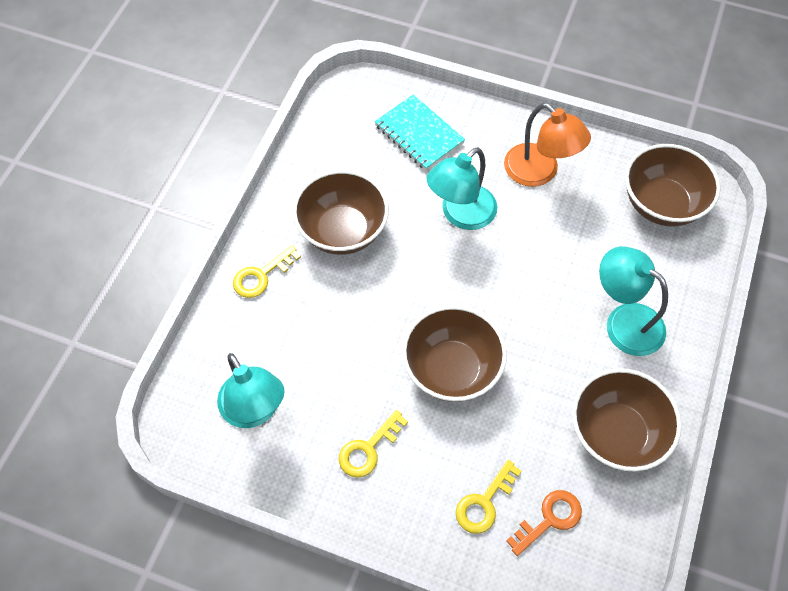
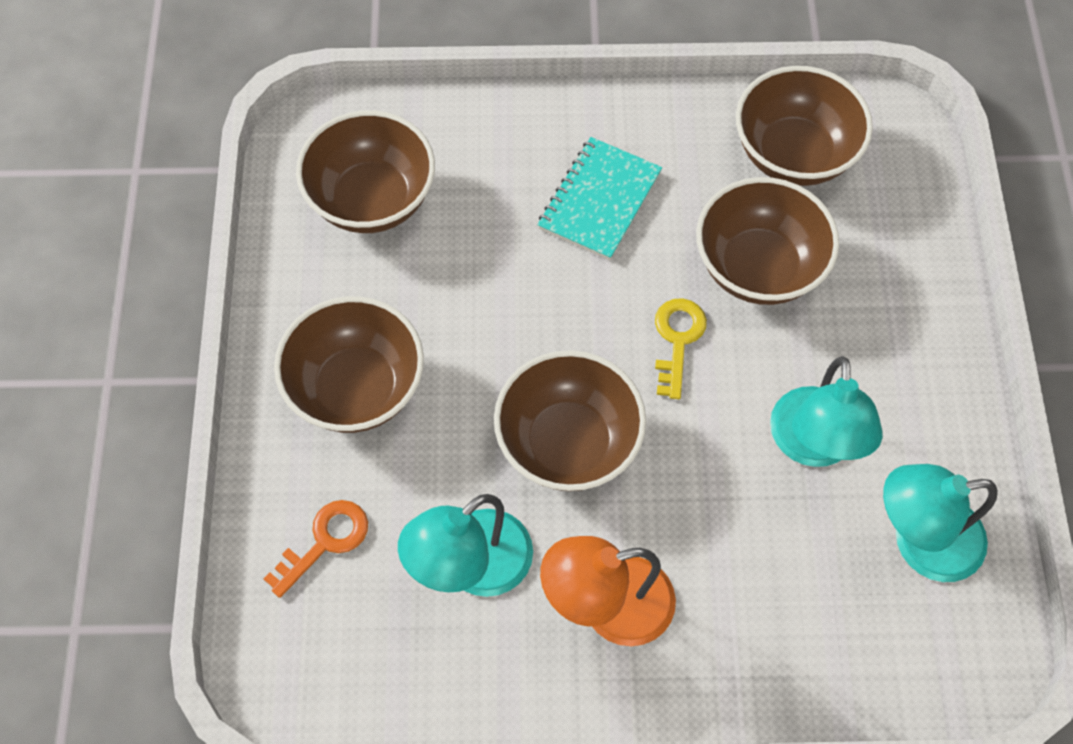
brown bowl: [293,170,389,255] [402,305,507,402] [572,368,682,472] [625,144,721,227] = 4 -> [274,296,424,433] [296,110,435,233] [494,350,646,491] [696,177,839,305] [736,66,873,186] = 5
yellow key: [233,246,301,298] [339,410,408,478] [456,460,522,534] = 3 -> [655,298,707,399] = 1

